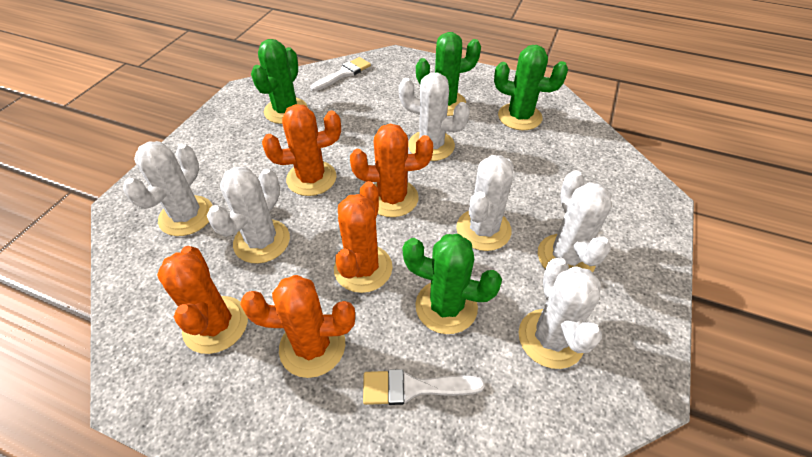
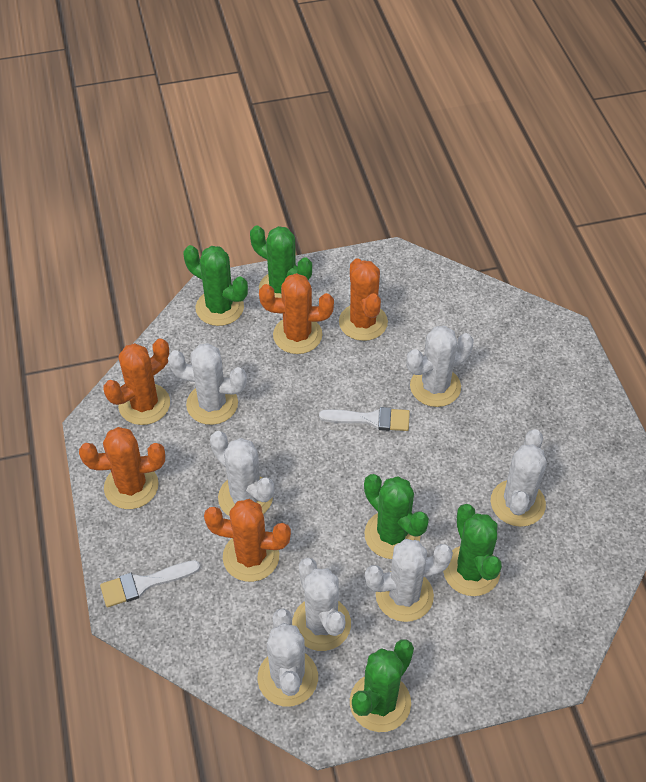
green cactus: [251,39,308,124] [403,234,502,334] [416,32,481,116] [494,45,568,130] = 4 -> [184,245,248,326] [250,225,312,298] [350,640,414,732] [364,474,429,559] [443,504,502,596] = 5
white cactus: [123,141,213,236] [207,167,290,264] [399,73,470,161] [456,155,514,251] [519,257,602,369] [538,170,612,273] = 6 -> [168,343,247,425] [210,431,274,516] [257,609,318,706] [292,558,351,651] [365,539,453,622] [407,326,473,407] [491,429,547,527] = 7

